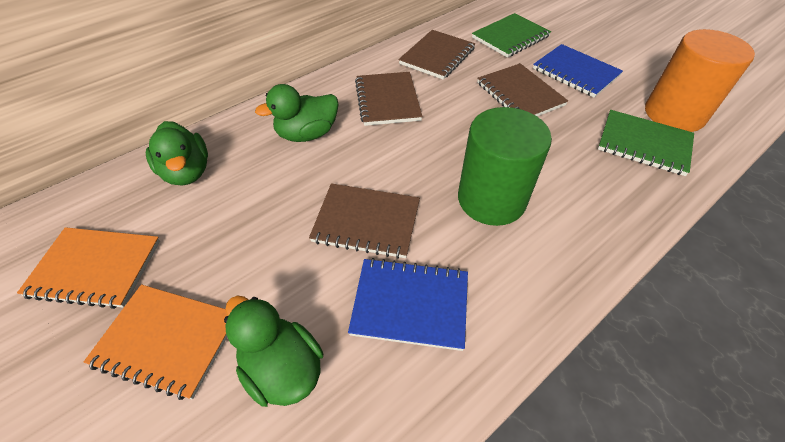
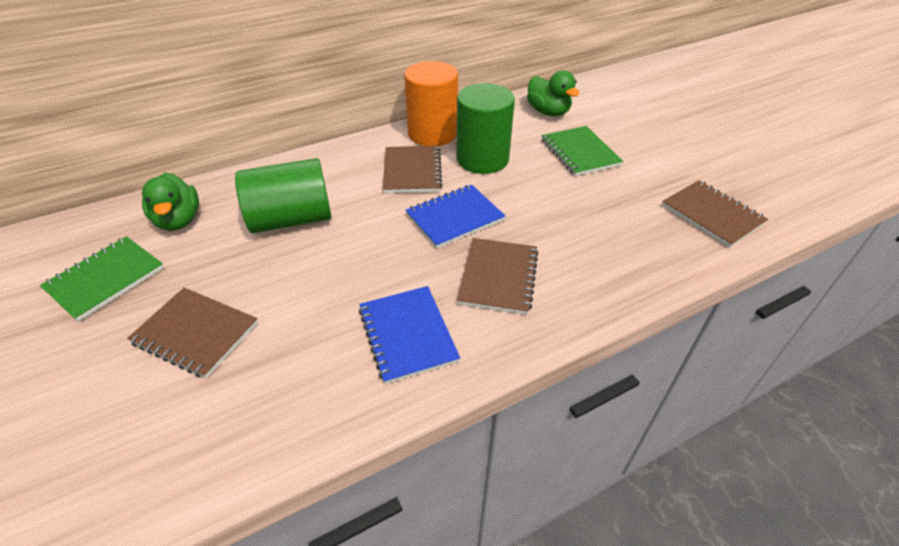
green cylinder: [458,107,552,226] = 1 -> [235,158,332,233] [456,83,515,174] = 2
green duck: [146,121,208,186] [224,296,323,407] [255,84,338,142] = 3 -> [142,173,199,231] [527,70,580,116] = 2
orange notebook: [17,227,160,309] [84,284,228,400] = 2 -> none = 0

